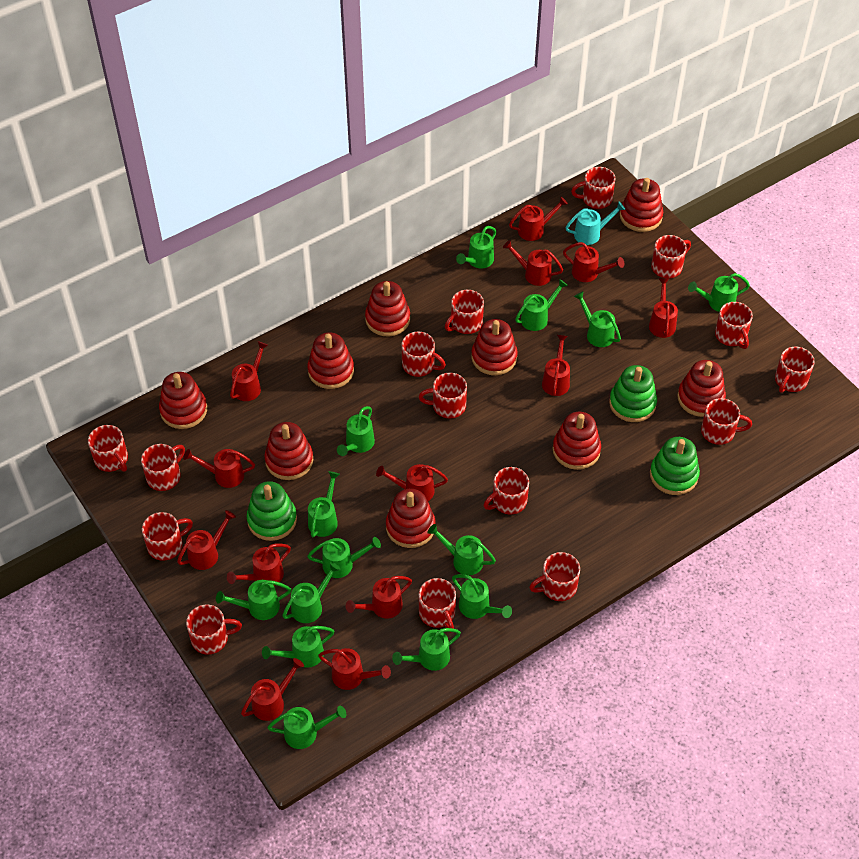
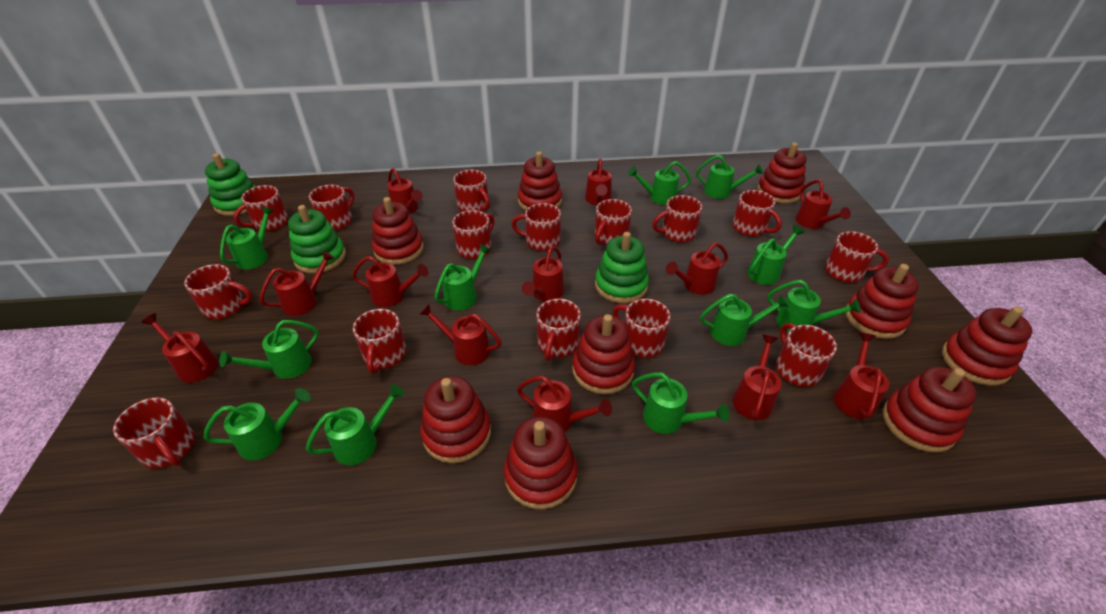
green watering can: [216,580,291,620] [262,626,334,668] [268,706,346,749] [282,562,340,623] [307,537,381,578] [308,471,340,537] [337,406,375,456] [392,628,461,671] [427,524,496,575] [452,574,512,619] [456,226,497,269] [515,279,568,331] [574,291,621,347] [688,273,750,312] = 14 -> [204,388,311,460] [219,320,319,379] [220,207,274,269] [306,384,405,465] [434,244,491,310] [628,161,691,205] [632,372,730,434] [696,155,763,199] [700,294,789,346] [747,226,804,285] [767,280,861,332] = 11
red watering can: [177,510,236,570] [183,449,255,488] [227,544,291,586] [230,341,268,401] [241,658,304,721] [318,648,391,690] [346,576,412,618] [376,464,448,501] [503,240,563,286] [509,197,568,241] [542,335,570,396] [563,242,624,282] [649,278,678,338] = 13 -> [141,313,218,383] [260,251,335,316] [352,256,429,307] [387,168,422,214] [419,304,502,365] [517,376,612,432] [522,246,564,301] [585,158,612,205] [666,242,728,295] [733,335,782,420] [796,180,851,229] [834,333,889,419] = 12
turquoise watering can: [565,202,625,245] = 1 -> none = 0

